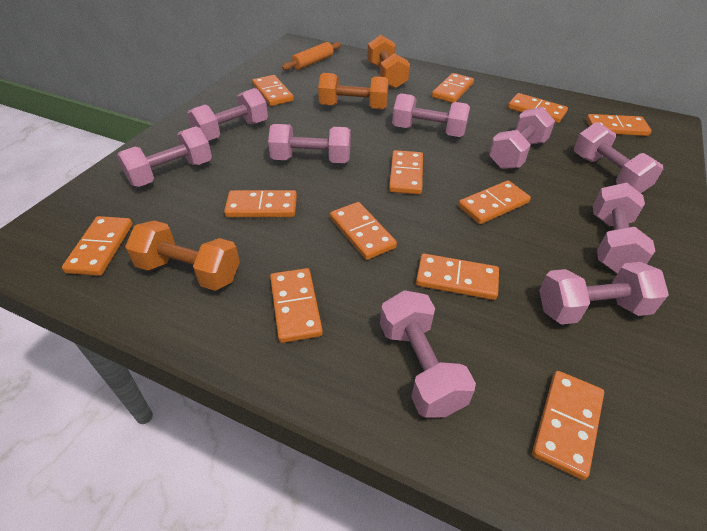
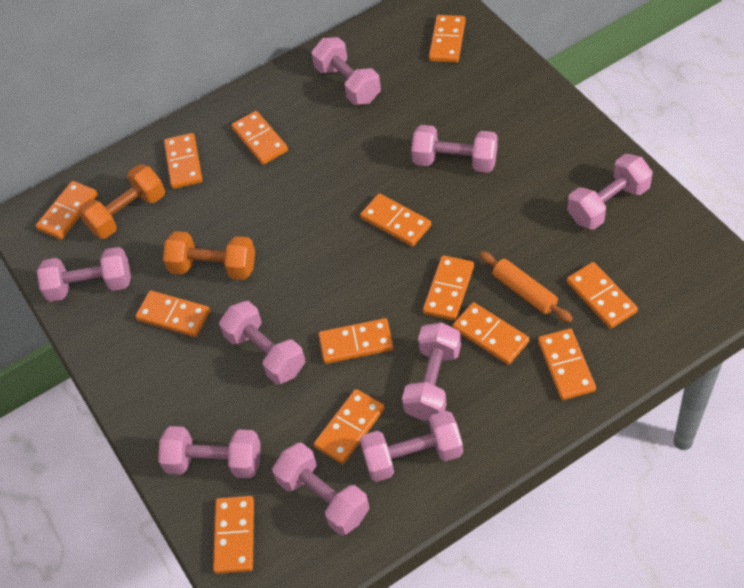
orange domino: [62,216,133,276] [224,190,297,217] [252,75,294,106] [270,268,323,343] [330,202,397,260] [389,150,423,194] [416,254,499,300] [432,73,474,103] [458,180,531,224] [508,93,568,123] [532,371,604,480] [586,114,652,136] = 12 -> [36,181,98,239] [135,291,210,337] [164,133,202,189] [213,496,254,574] [231,111,288,165] [314,389,385,464] [319,318,394,364] [360,193,431,246] [423,255,474,321] [429,15,466,63] [453,302,529,365] [538,328,596,400] [567,262,638,329] = 13
orange dumbbell: [125,221,240,291] [318,73,389,109] [367,35,410,89] = 3 -> [78,164,165,239] [163,231,255,280] = 2

